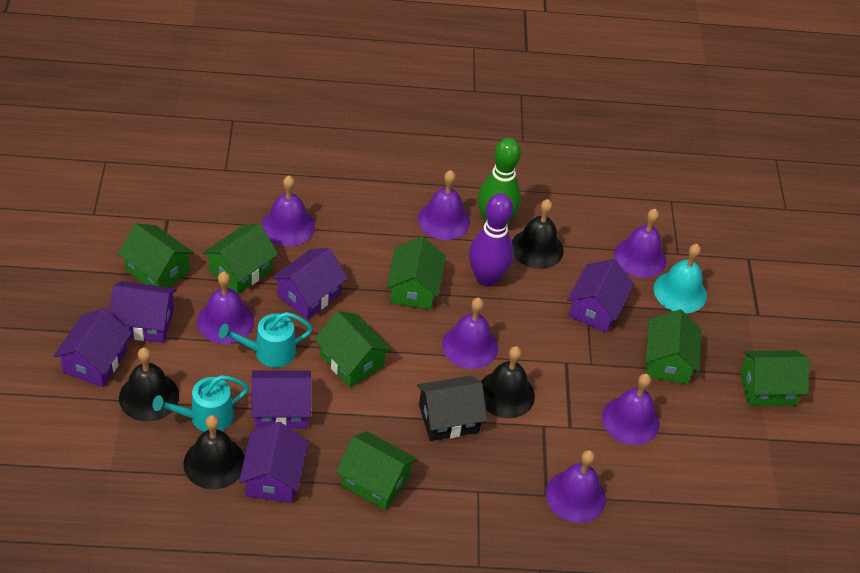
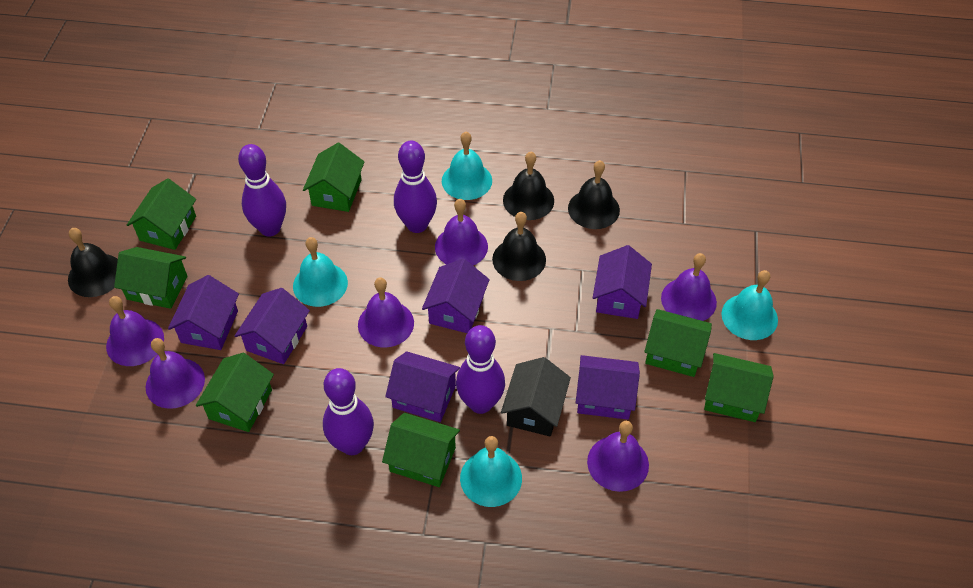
green bowling pin: [478,138,521,224] = 1 -> none = 0
purple bell: [197,272,254,344] [262,176,315,246] [418,170,470,240] [442,298,498,369] [546,450,606,523] [602,373,660,445] [614,209,667,278] = 7 -> [106,296,164,366] [146,338,205,409] [358,278,414,347] [435,199,488,265] [587,421,649,492] [661,253,717,321] = 6
purple bowling pin: [469,193,514,287] = 1 -> [238,144,286,237] [323,368,374,455] [394,141,437,233] [456,325,505,414] = 4
turquoise bell: [654,244,707,313] = 1 -> [293,237,348,307] [442,132,492,200] [460,436,522,507] [721,270,778,340] = 4
turquoise watering can: [153,375,249,432] [219,312,313,368] = 2 -> none = 0

